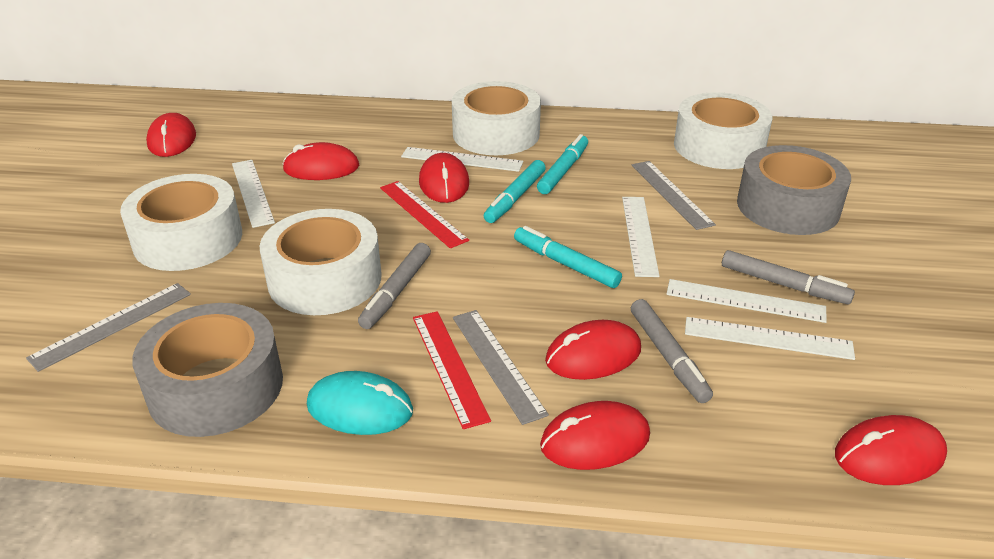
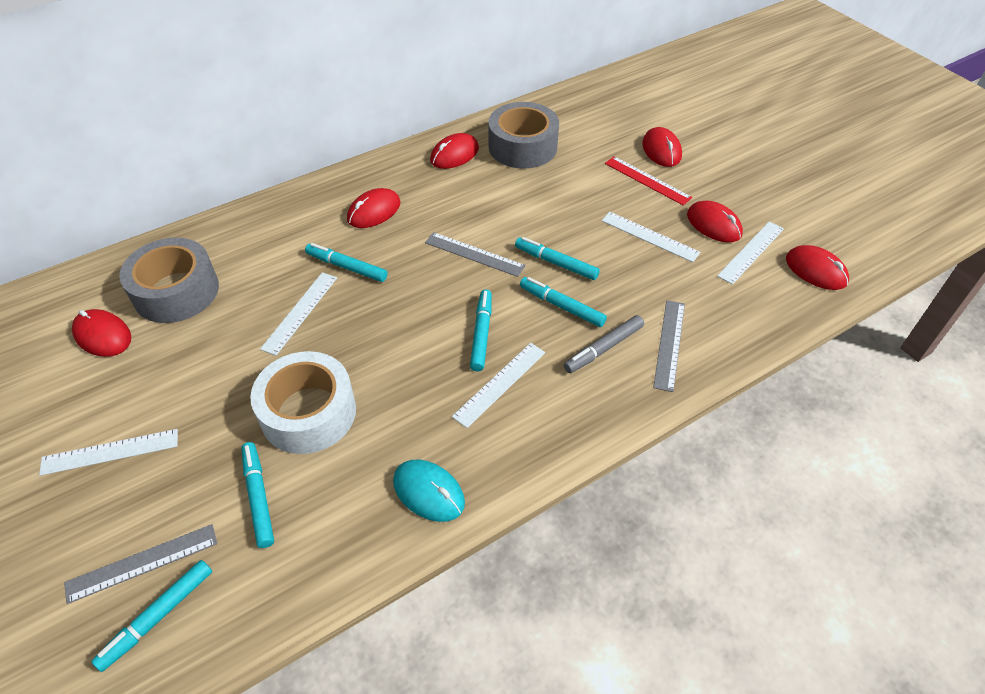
grey marker: [358,243,431,329] [631,299,713,403] [722,250,855,304] = 3 -> [564,315,644,373] = 1
red ruler: [380,181,469,248] [413,311,491,429] = 2 -> [605,156,692,205] = 1
turquoise marker: [484,160,546,223] [514,226,622,288] [537,134,588,194] = 3 -> [91,560,212,672] [241,442,274,548] [305,243,388,282] [470,290,492,371] [515,237,600,280] [520,277,607,327] = 6
white tape: [120,174,242,271] [260,209,382,315] [452,81,541,155] [674,92,772,169] = 4 -> [250,351,356,454] = 1

